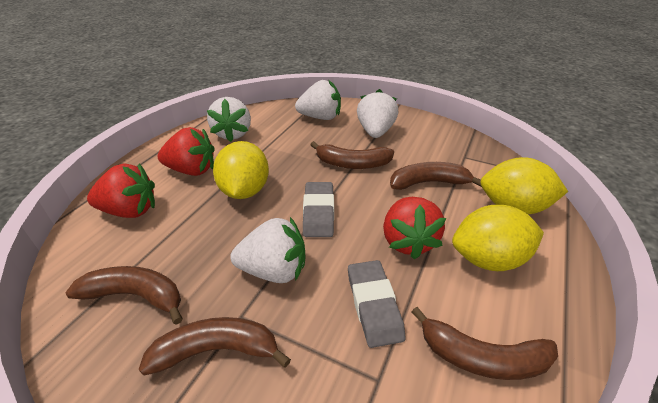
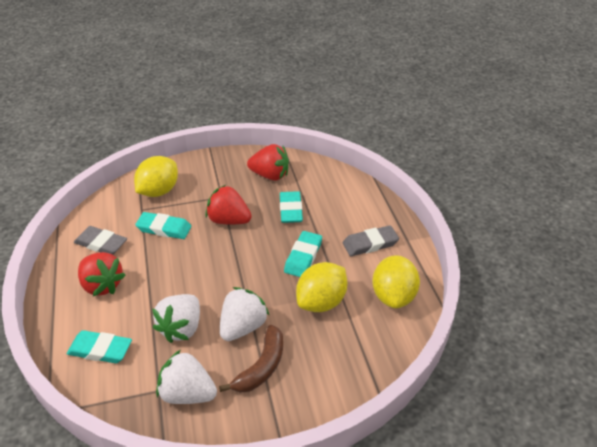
brown banana: [65,266,183,325] [138,317,291,376] [310,141,394,169] [390,162,481,190] [412,307,558,380] = 5 -> [219,325,283,393] = 1
turquoise eraser: none = 0 -> [67,330,132,363] [135,212,192,239] [280,191,303,223] [284,231,322,277] = 4
white strawberry: [207,97,251,142] [230,217,306,283] [295,80,341,120] [357,89,398,138] = 4 -> [152,294,200,343] [156,350,217,404] [220,287,270,341] = 3

